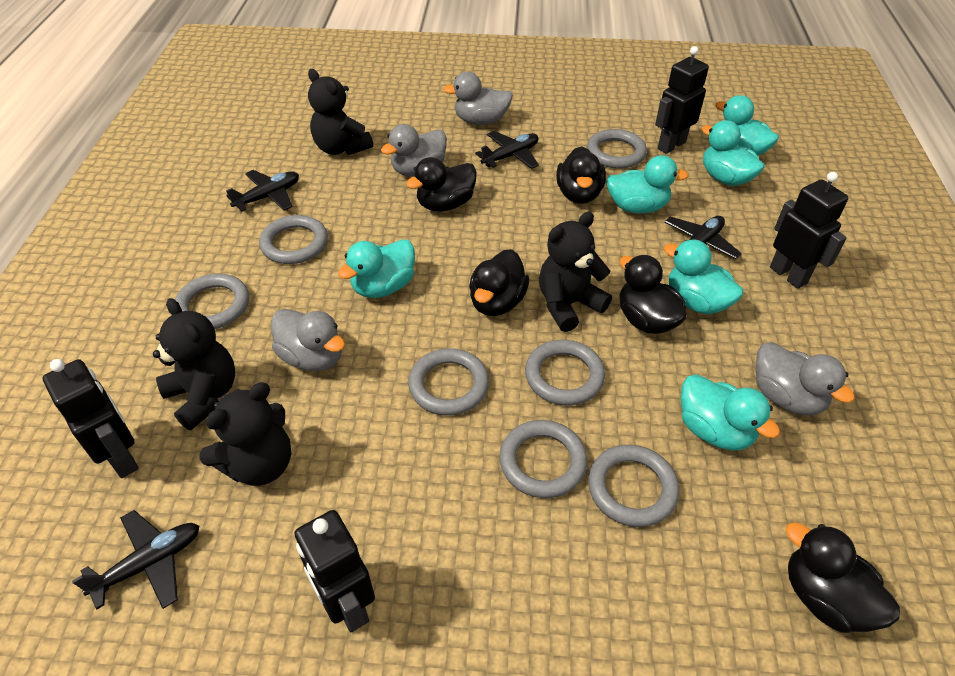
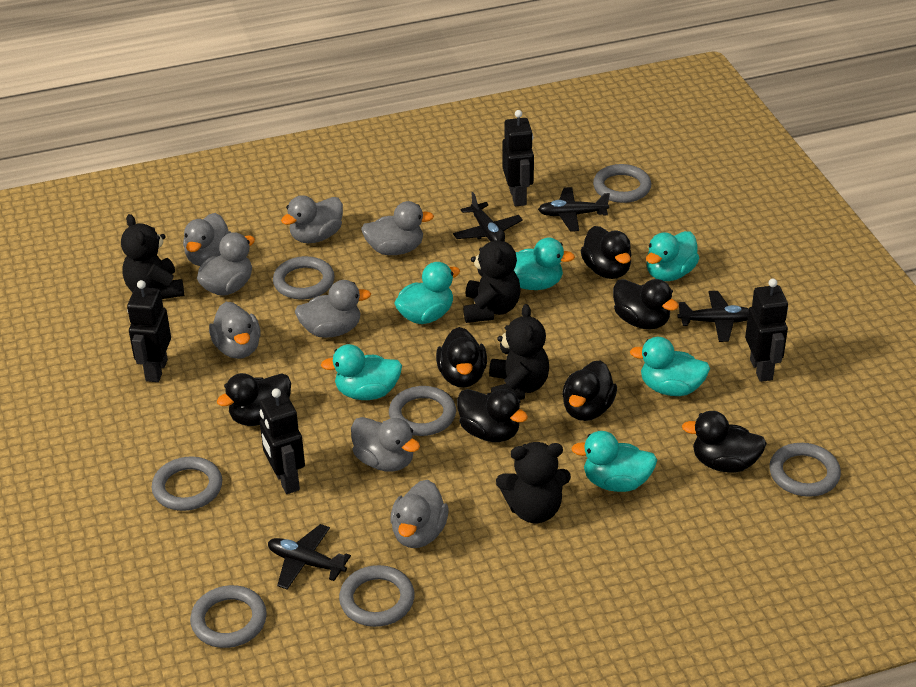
black duck: [406,157,477,211] [469,249,529,316] [556,146,606,204] [619,255,687,334] [786,522,900,633] = 5 -> [217,373,291,426] [436,327,487,388] [457,389,528,442] [562,360,617,421] [580,226,632,279] [613,279,679,329] [682,411,767,473] = 7
grey duck: [271,308,345,371] [381,124,447,176] [443,72,513,125] [755,342,855,415] = 4 -> [183,213,231,266] [197,232,255,296] [209,302,261,359] [281,195,343,243] [295,280,371,338] [351,417,420,472] [361,201,434,255] [390,480,448,548] = 8

